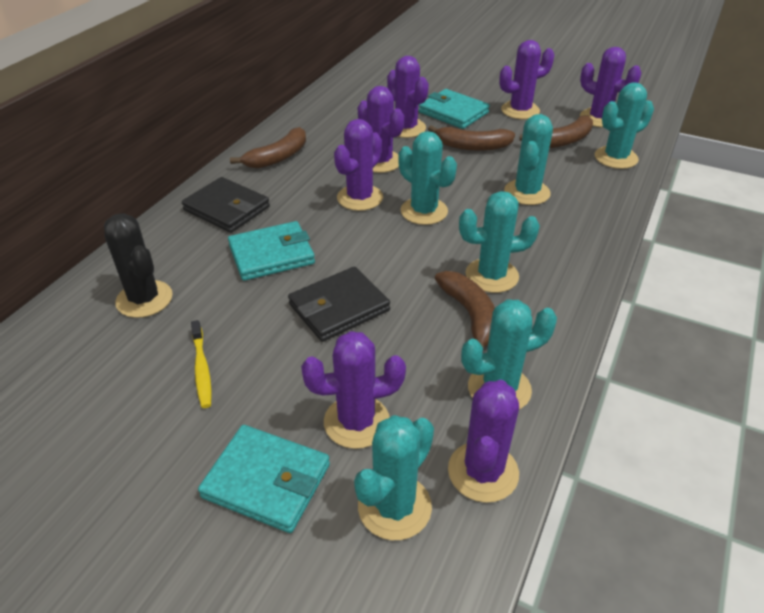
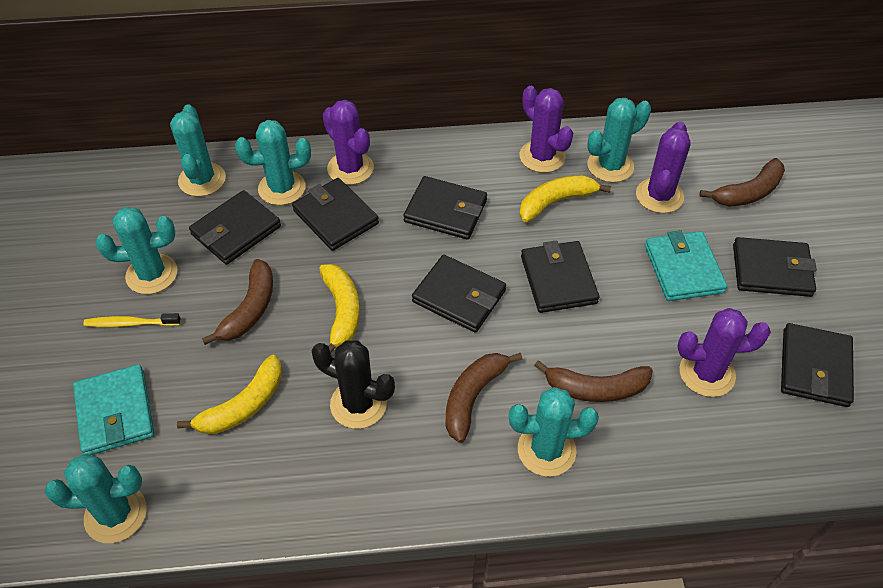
black wallet: [182,177,270,233] [288,267,390,342] = 2 -> [189,190,281,265] [292,178,379,251] [403,176,487,239] [412,255,506,333] [521,240,599,313] [733,237,817,297] [781,323,854,407] = 7
purple cactus: [301,331,406,449] [334,119,383,211] [358,86,404,173] [387,56,429,138] [448,380,519,503] [499,40,554,119] [580,47,641,127] = 7 -> [323,100,374,185] [520,86,573,173] [636,121,691,213] [677,308,771,397] = 4
turquoise wallet: [198,425,330,533] [228,221,315,281] [419,89,490,129] = 3 -> [73,364,154,455] [645,230,727,301] = 2
yellow banana: none = 0 -> [177,355,282,434] [319,264,360,354] [519,175,611,223] = 3

